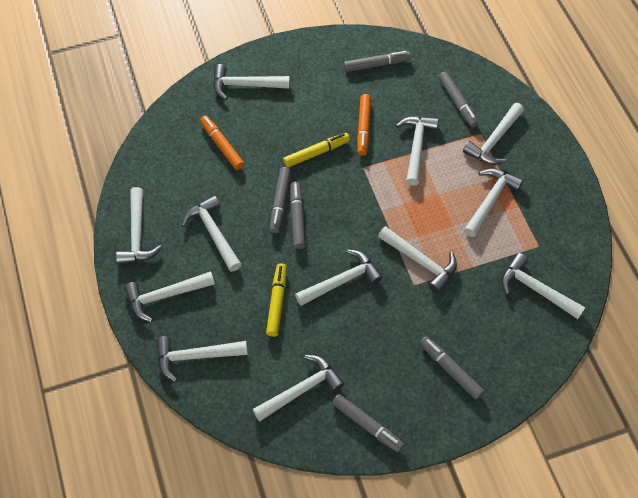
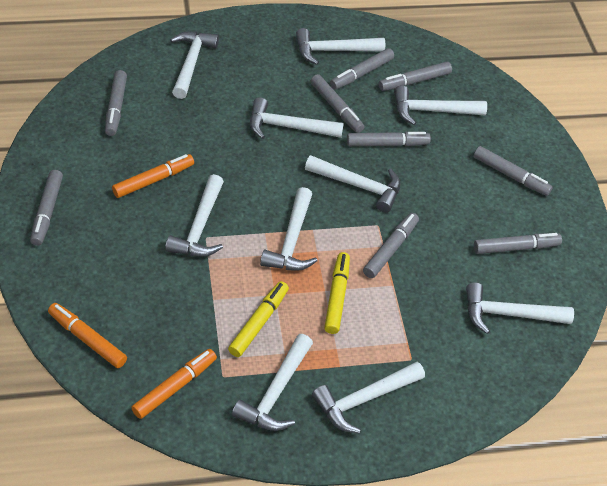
grey marker: [270,167,291,233] [290,182,305,249] [332,394,404,452] [344,51,411,72] [420,336,484,399] [438,72,479,128] = 6 -> [30,170,63,246] [105,70,127,136] [311,74,364,133] [330,48,394,90] [347,132,431,146] [363,213,419,278] [379,62,452,91] [474,146,553,196] [474,233,562,254] = 9
orange marker: [200,115,244,170] [357,94,371,156] = 2 -> [48,303,127,368] [112,154,194,198] [131,349,217,419] = 3
white hammer: [116,187,162,265] [124,271,215,322] [156,336,248,382] [182,195,242,272] [213,64,290,100] [252,355,344,421] [295,249,383,306] [378,226,457,293] [396,116,438,186] [463,103,524,165] [464,169,523,237] [501,253,585,319] = 12 -> [165,174,224,257] [170,31,219,99] [232,334,313,431] [250,97,344,139] [260,187,317,271] [296,28,385,65] [305,155,401,213] [312,362,425,434] [394,85,487,125] [466,282,574,334] = 10

